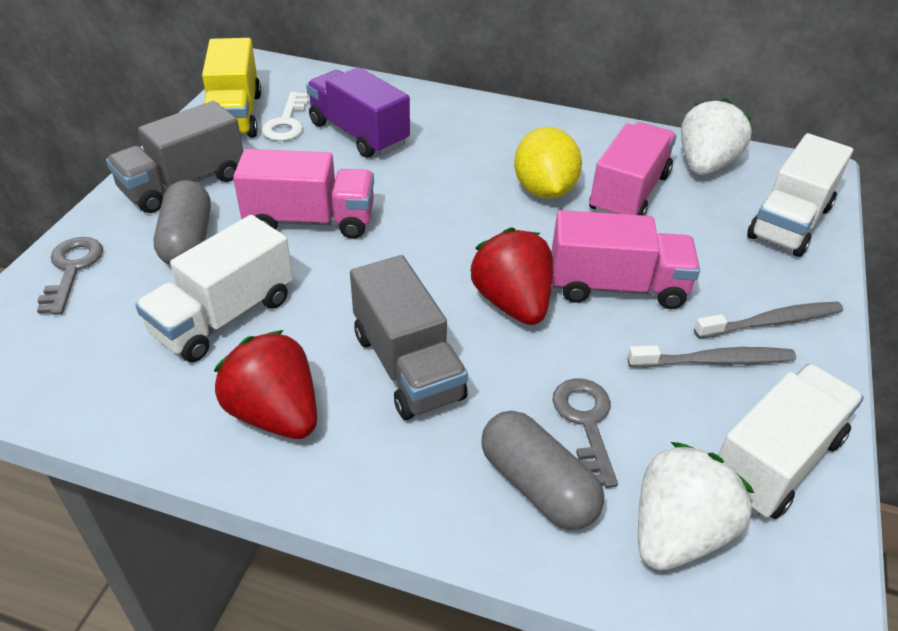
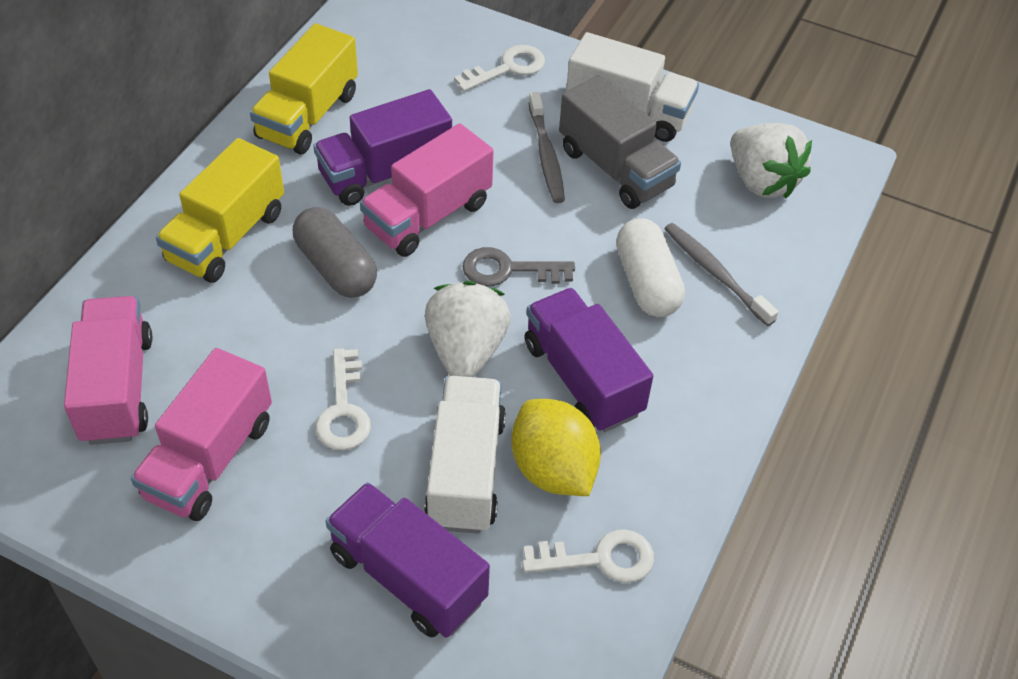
grey capsule: [154,180,211,265] [481,411,604,530] = 2 -> [293,207,377,298] = 1
grey key: [37,237,103,315] [552,378,618,488] = 2 -> [462,247,575,286] = 1
grey truck: [106,101,243,213] [350,255,468,420] = 2 -> [559,75,681,209] = 1
purple truck: [306,67,410,158] = 1 -> [313,89,452,206] [326,482,490,638] [525,288,653,432] = 3
red strawberry: [214,330,317,439] [470,228,553,325] = 2 -> none = 0
white capsule: none = 0 -> [616,218,685,317] = 1
white key: [262,92,308,141] = 1 -> [315,348,371,450] [454,45,545,92] [522,529,654,583] = 3
white truck: [135,215,293,362] [718,364,864,519] [747,133,853,257] = 3 -> [424,376,506,534] [566,32,699,142] = 2
yellow truck: [202,38,261,138] = 1 -> [156,138,284,283] [250,23,358,154] = 2

